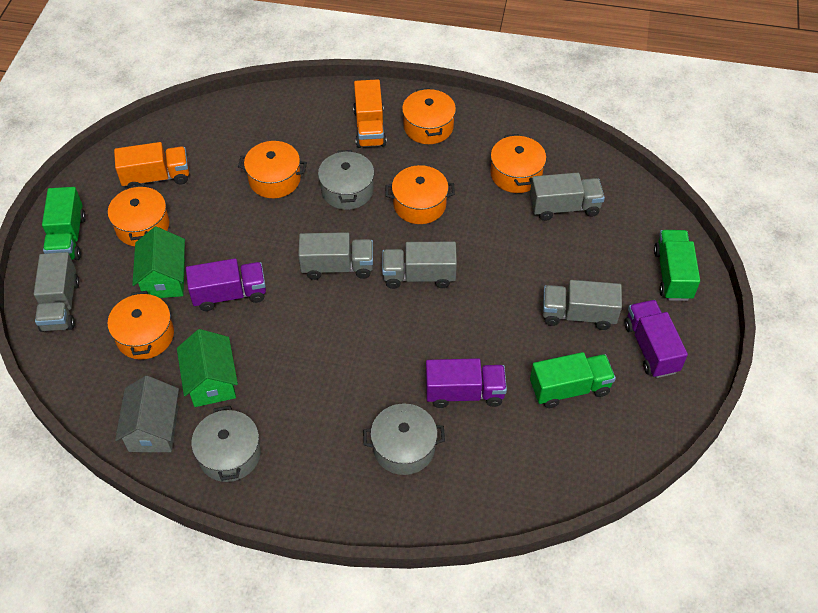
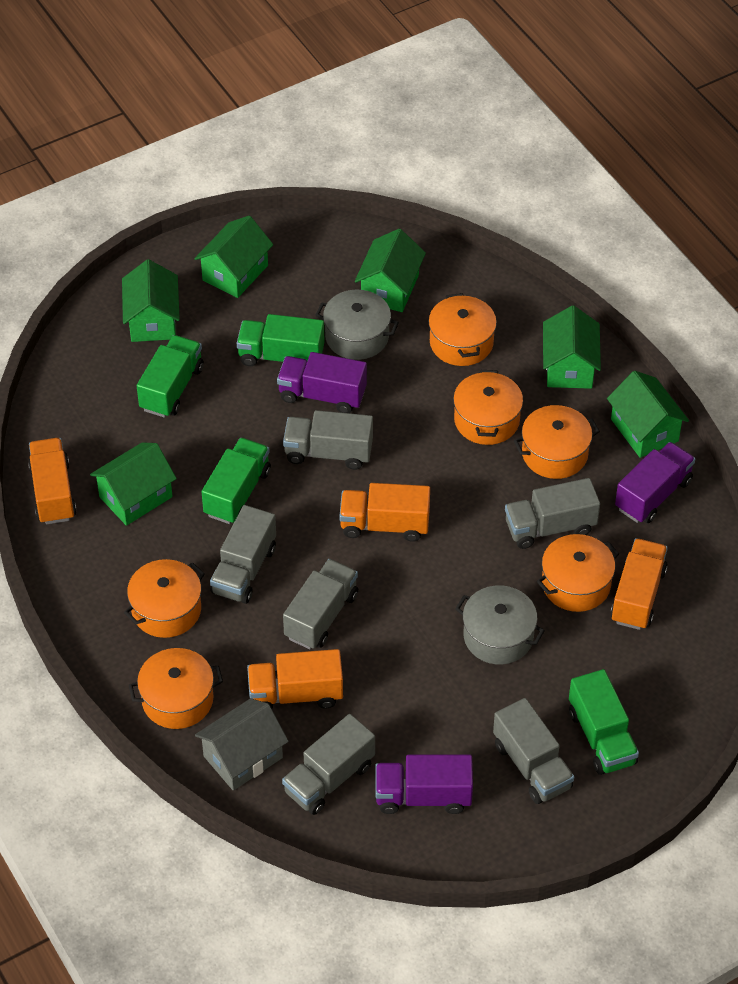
green house: [132,227,185,298] [177,329,238,407] = 2 -> [90,442,177,526] [122,259,180,342] [194,216,273,298] [355,229,426,312] [543,305,601,389] [607,371,689,458] = 6
green truck: [42,187,86,260] [530,352,616,408] [654,230,700,301] = 3 -> [137,335,204,418] [202,438,271,524] [237,314,325,366] [569,669,639,775] = 4
grey pot: [191,406,261,482] [318,150,374,210] [363,404,445,475] = 3 -> [316,290,399,360] [455,585,545,664] = 2
grey truck: [34,252,80,332] [298,232,373,280] [382,242,457,289] [530,173,605,221] [542,280,622,330] = 5 -> [210,505,276,604] [282,714,375,815] [283,410,373,470] [283,559,358,649] [493,698,574,804] [505,478,600,549] = 6
orange truck: [114,142,189,189] [353,79,387,148] = 2 -> [28,438,77,524] [247,649,343,709] [339,483,430,542] [610,538,668,630] = 4

